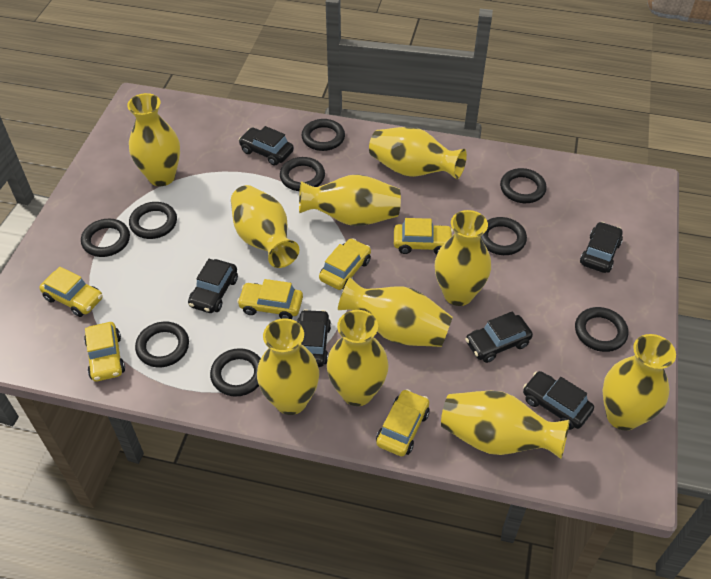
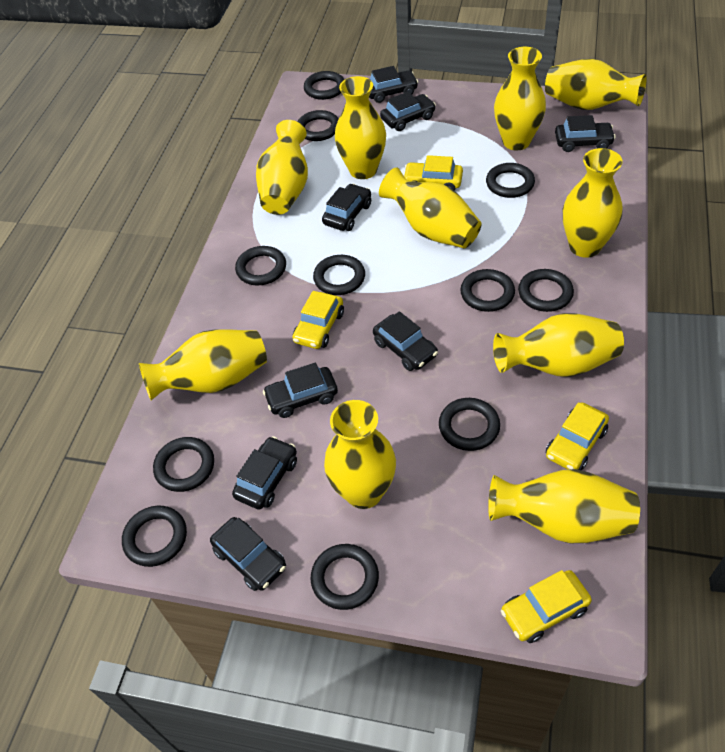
black car: [188,259,238,313] [239,126,294,166] [297,309,331,367] [465,312,533,363] [523,371,594,430] [580,222,623,273] = 6 -> [210,517,286,591] [232,436,297,510] [263,363,338,418] [322,184,371,231] [369,66,418,103] [373,311,438,371] [380,92,436,131] [555,115,616,152] = 8
black ring: [81,218,130,257] [129,202,177,239] [135,322,189,367] [210,348,261,397] [280,157,325,191] [301,119,345,151] [481,217,527,255] [500,168,547,203] [575,307,628,352] = 9 -> [122,506,187,567] [153,437,214,492] [235,246,286,285] [297,110,338,141] [304,71,344,100] [311,544,379,610] [313,255,365,295] [439,398,500,451] [460,269,515,312] [486,163,535,198] [518,269,574,312] = 11
yellow car: [39,267,103,317] [84,322,125,382] [237,279,303,319] [319,238,371,290] [376,389,430,456] [394,218,453,254] = 6 -> [292,291,344,349] [403,155,463,191] [501,570,592,643] [546,402,609,471] = 4

